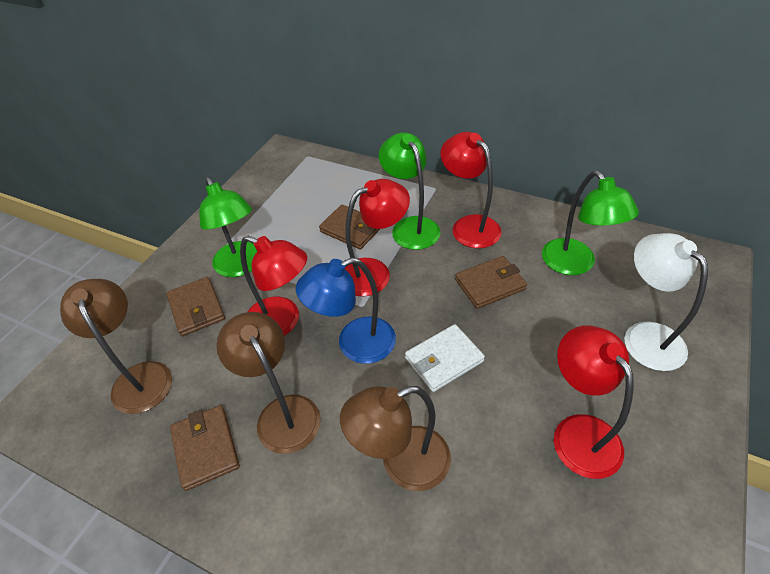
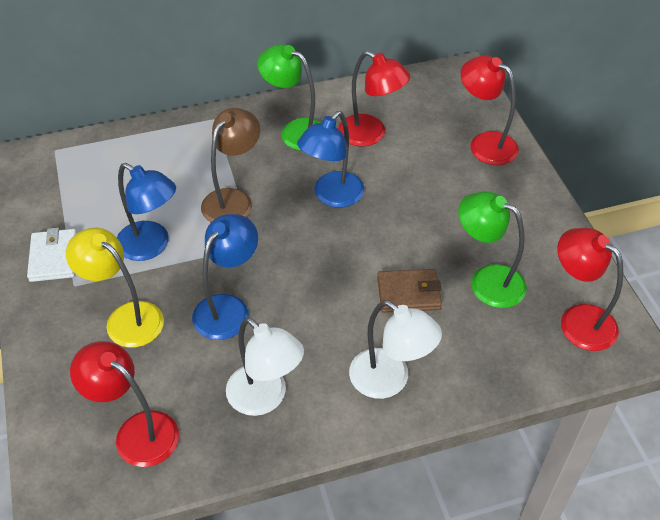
blue lamp: [296,257,396,364] = 1 -> [117,163,176,261] [192,214,258,340] [297,111,364,208] = 3
brown lamp: [60,279,172,414] [216,312,321,454] [340,386,451,491] = 3 -> [201,108,260,222] = 1
brown wallet: [166,277,225,336] [170,405,240,491] [319,204,380,249] [455,256,527,309] = 4 -> [377,269,442,313] = 1
green lamp: [199,177,257,277] [379,132,441,250] [542,171,639,275] = 3 -> [257,44,321,151] [458,191,527,308] = 2
white lamp: [624,233,708,371] = 1 -> [226,317,304,416] [349,300,442,399] = 2
yellow lamp: none = 0 -> [66,227,164,348] = 1

